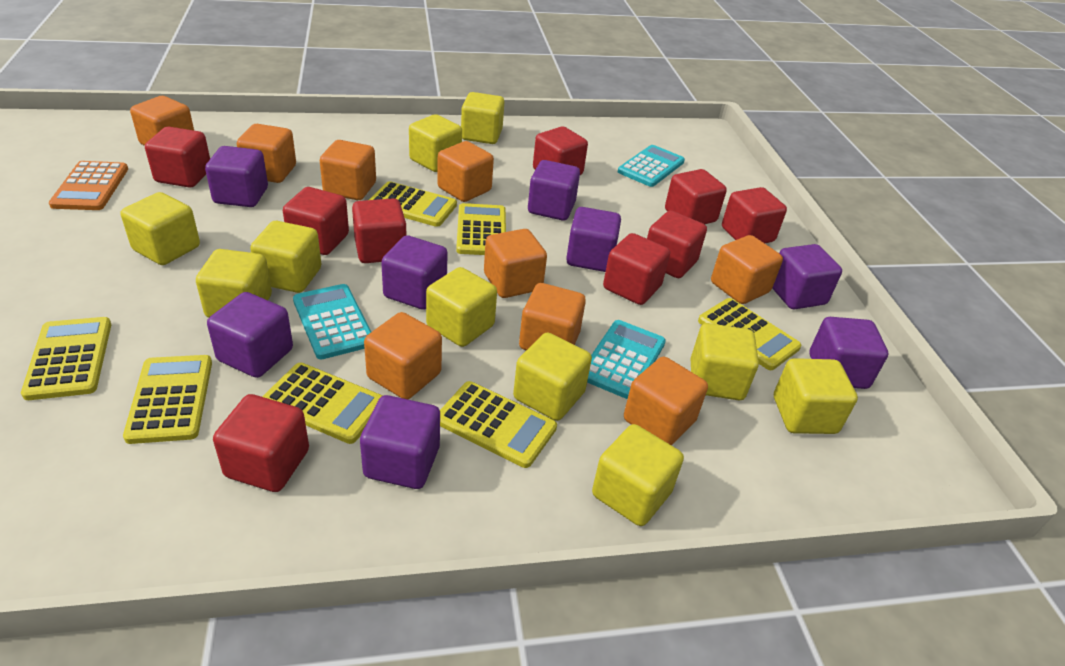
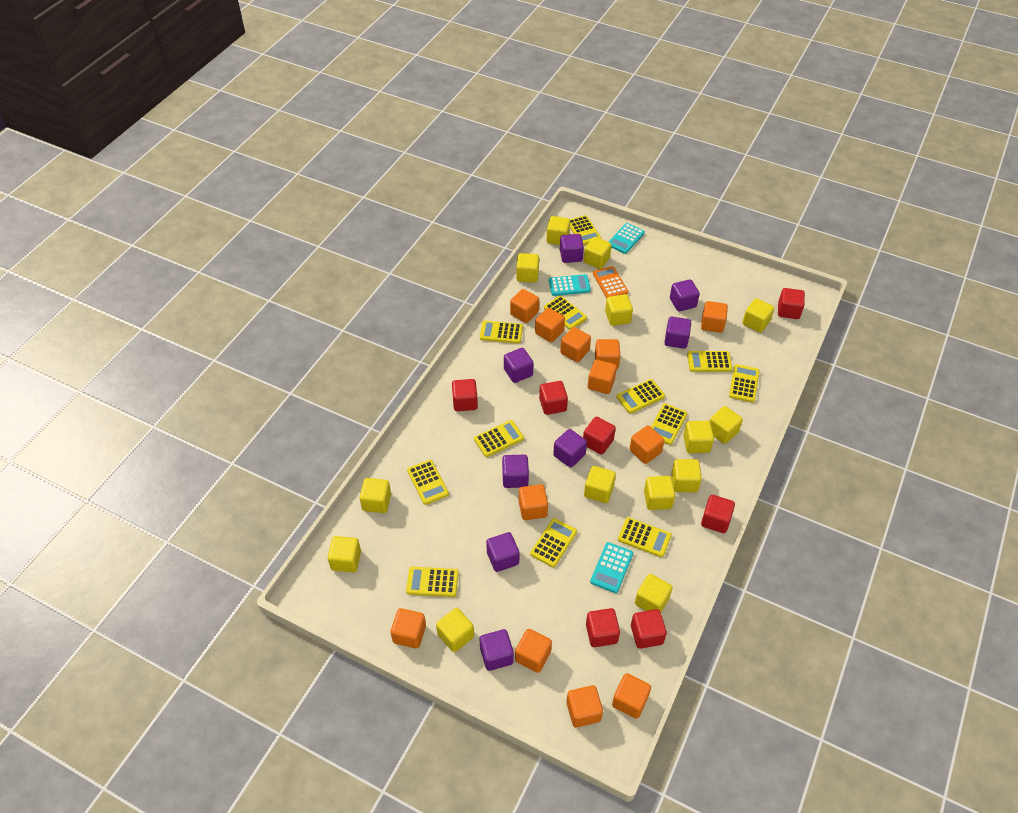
orange cube: [130,96,194,146] [237,124,296,183] [320,140,376,200] [364,312,442,399] [437,141,494,202] [484,229,547,298] [519,283,586,350] [624,357,708,445] [711,235,783,304] = 9 -> [390,608,426,649] [510,289,539,323] [515,629,552,673] [519,484,548,520] [535,308,565,342] [560,327,591,362] [566,685,603,728] [588,360,617,394] [595,339,620,370] [612,673,651,719] [629,425,664,464] [701,301,728,333] = 12
red cube: [145,127,210,188] [213,394,309,492] [283,187,349,255] [352,198,406,263] [533,126,588,175] [603,233,670,305] [647,211,707,278] [665,169,727,224] [722,187,787,243] = 9 -> [452,379,478,411] [539,381,568,415] [583,417,616,455] [586,608,620,647] [631,609,667,649] [701,495,735,533] [778,288,805,319] = 7
yellow calculator: [21,317,111,400] [123,355,212,444] [262,363,383,444] [369,181,457,227] [440,381,557,468] [456,203,506,255] [698,298,802,370] = 7 -> [406,567,459,597] [407,460,449,505] [474,420,524,457] [480,321,523,344] [530,518,577,567] [544,296,587,330] [570,215,601,246] [616,379,665,414] [618,517,672,557] [651,403,687,445] [687,351,732,372] [729,364,760,403] = 12
yellow cube: [121,192,200,265] [196,249,272,318] [250,221,321,293] [409,114,462,172] [426,267,497,347] [461,92,504,144] [513,333,592,421] [592,424,684,526] [691,323,759,400] [774,358,858,434] = 10 -> [328,536,361,572] [360,478,391,513] [436,608,474,652] [516,253,539,283] [547,216,570,245] [584,237,612,269] [584,466,616,503] [605,294,633,326] [635,574,672,612] [644,476,675,510] [671,459,702,492] [683,421,714,453] [710,406,743,444] [742,298,774,333] = 14

